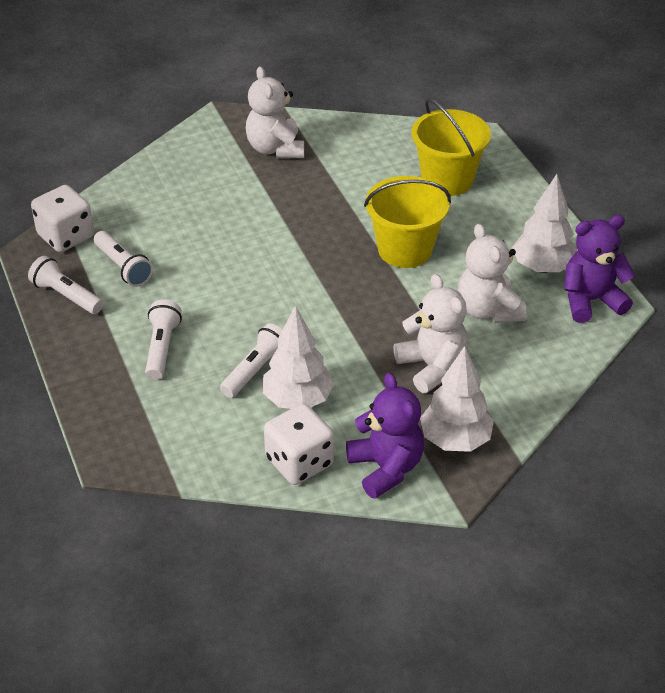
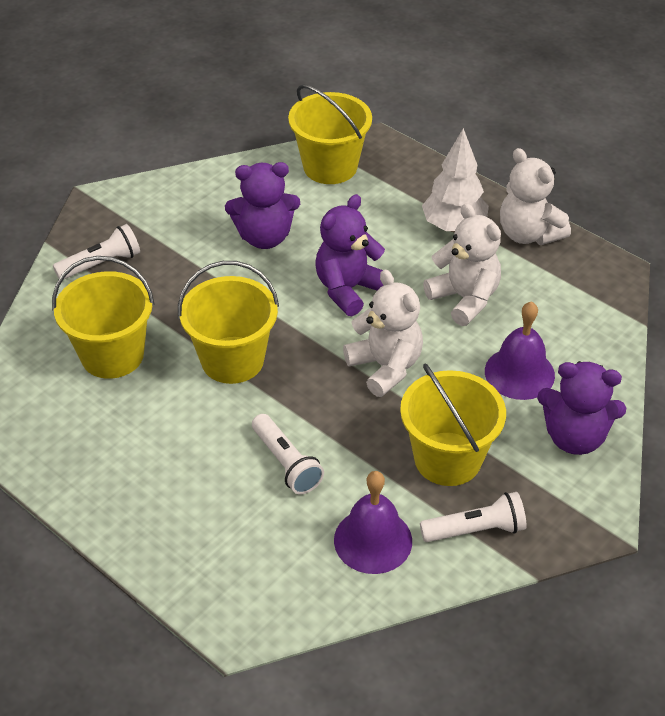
purple bell: none = 0 -> [334,471,412,574] [485,301,555,400] = 2
purple teddy bear: [346,373,424,499] [564,215,635,323] = 2 -> [225,162,300,249] [316,194,385,316] [537,361,626,455] = 3
white dice: [31,185,94,252] [264,404,334,485] = 2 -> none = 0
white flashlight: [28,256,103,314] [94,231,153,287] [145,300,182,380] [220,323,283,398] = 4 -> [53,224,140,280] [252,414,324,494] [420,492,527,542] = 3
white tree: [263,305,334,409] [420,346,494,452] [512,174,577,273] = 3 -> [422,128,489,232] = 1
yellow bucket: [364,176,451,268] [411,98,491,196] = 2 -> [52,256,155,379] [178,261,279,384] [288,84,372,184] [400,363,506,486] = 4

